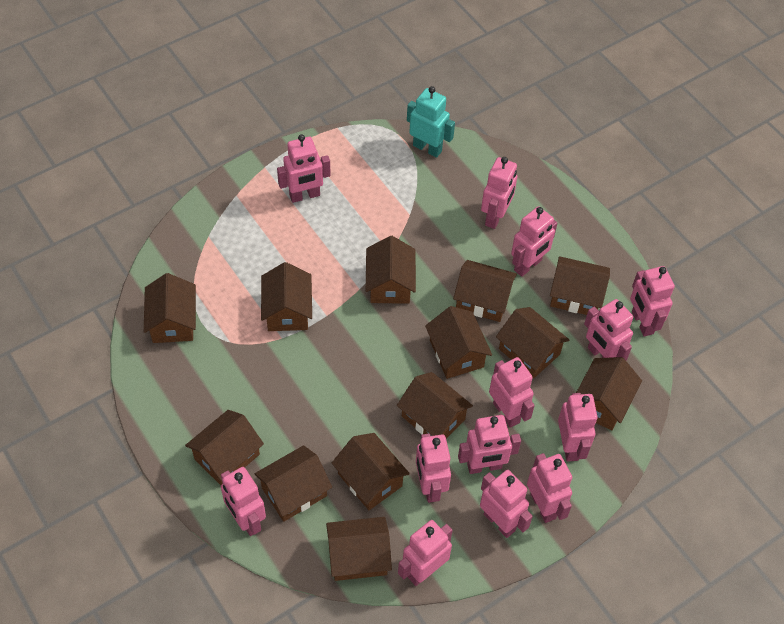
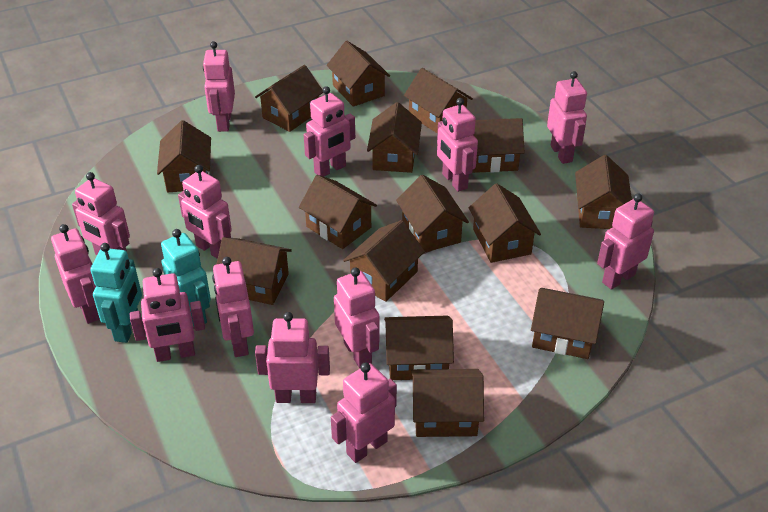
brown house: [144,273,196,343] [185,410,264,485] [254,445,332,522] [261,262,312,331] [326,517,392,581] [332,433,410,510] [366,236,416,304] [397,372,473,438] [425,306,492,379] [453,260,517,322] [496,307,569,378] [550,256,610,315] [576,357,642,430] = 13 -> [157,120,211,192] [217,237,292,305] [255,65,323,132] [299,175,377,249] [327,41,390,107] [343,220,425,302] [367,102,422,173] [384,315,454,380] [396,175,469,253] [404,68,473,133] [411,369,484,437] [469,183,541,263] [472,118,525,173] [531,288,604,359] [575,155,632,229] = 15
turquoise robot: [407,86,455,158] = 1 -> [90,243,142,343] [161,229,211,326] = 2

